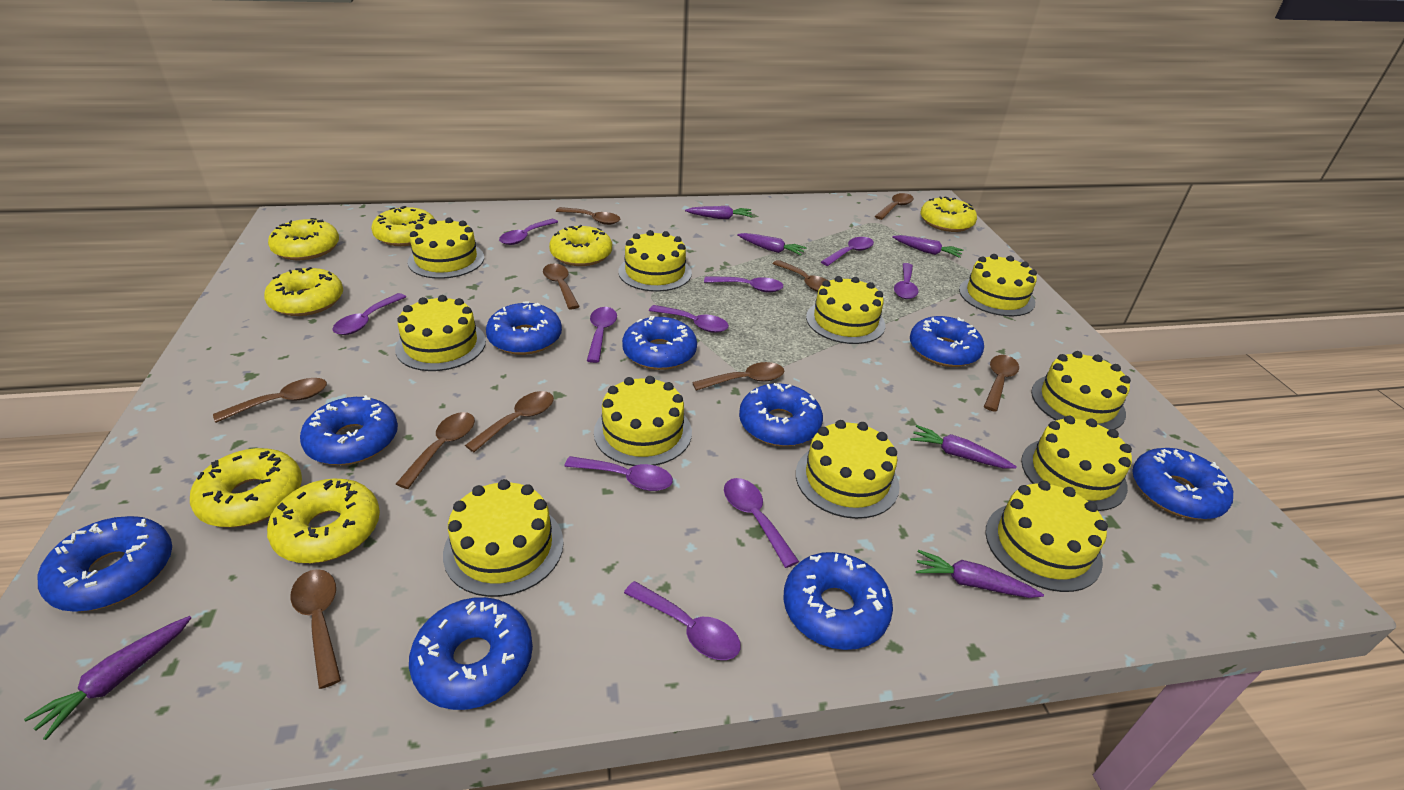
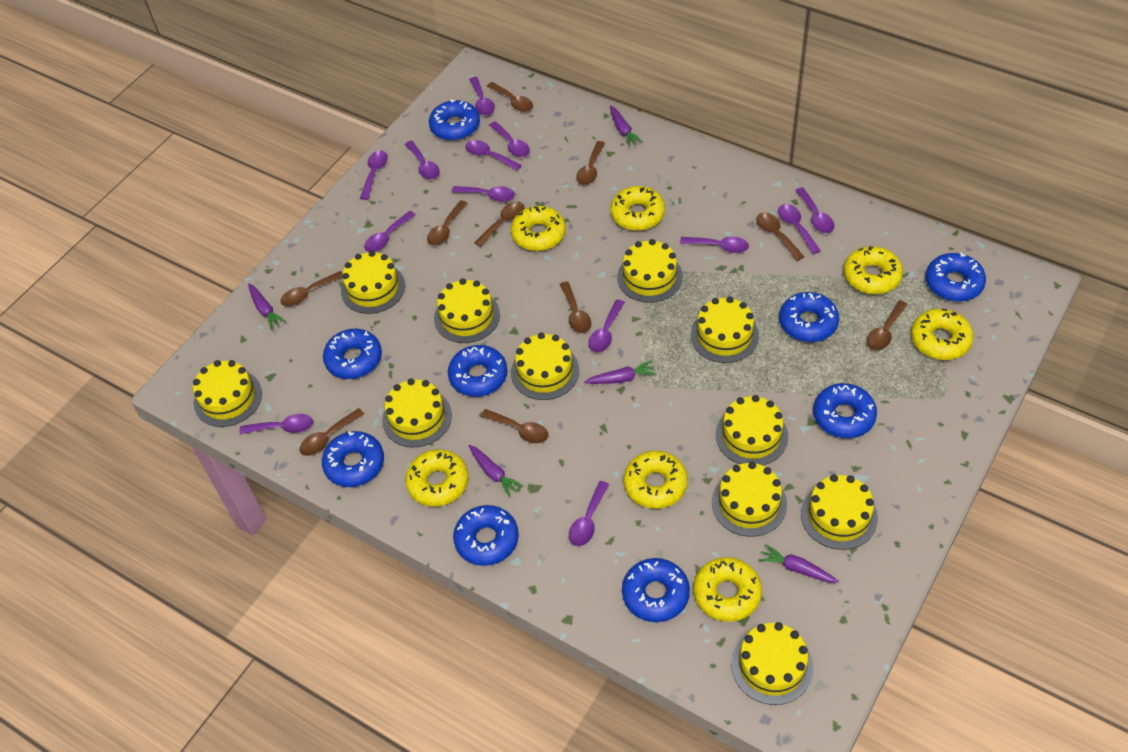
purple carrot: [24,616,191,740] [685,206,752,219] [737,233,807,256] [892,235,963,258] [911,425,1017,469] [916,550,1044,598] = 6 -> [248,283,286,330] [468,445,523,498] [584,360,656,384] [610,105,643,147] [759,544,839,583] = 5
purple spoon: [332,293,406,335] [499,219,558,245] [564,456,673,491] [587,307,617,363] [624,581,741,660] [649,305,729,333] [704,276,784,293] [724,478,799,568] [821,237,874,266] [894,263,919,299] = 10 -> [240,414,313,434] [360,150,388,200] [364,211,416,252] [405,141,440,180] [451,186,515,202] [465,140,522,171] [469,77,495,116] [489,121,530,157] [569,481,609,546] [588,300,625,353] [680,237,749,253] [778,204,821,254] [795,187,835,233] = 13

